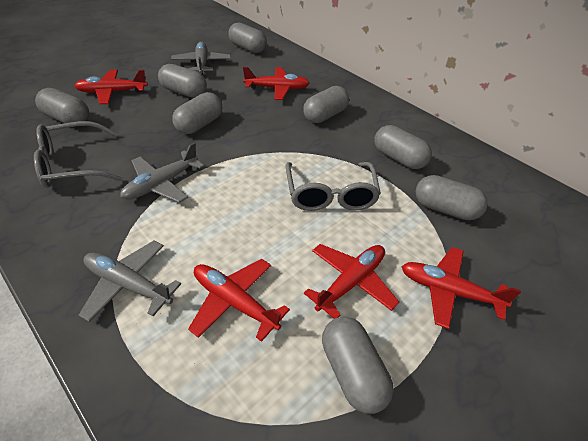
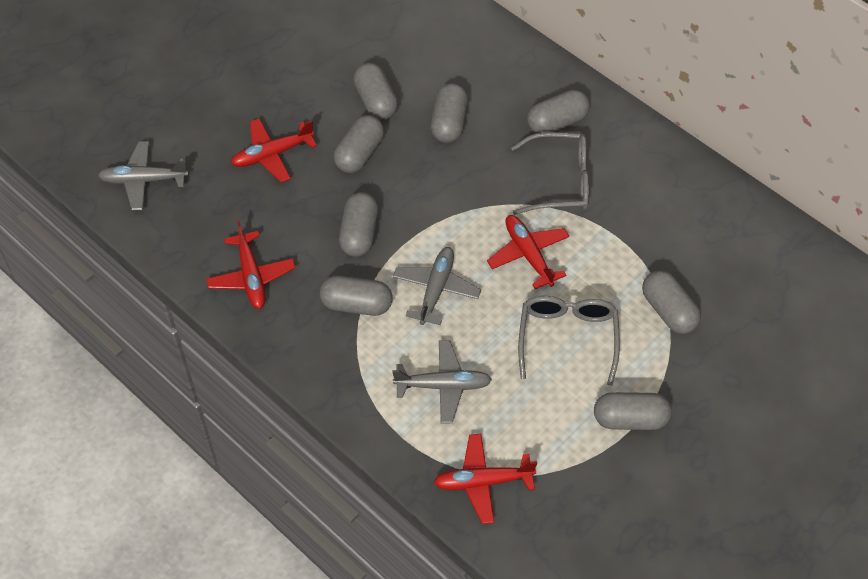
red plane: [74,70,148,104] [188,259,290,342] [243,67,310,100] [304,244,399,319] [401,247,521,329] = 5 -> [206,221,296,309] [231,118,317,183] [433,434,537,524] [487,215,570,289] = 4

